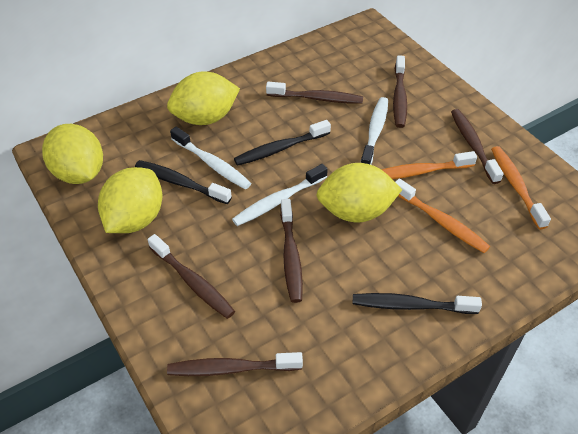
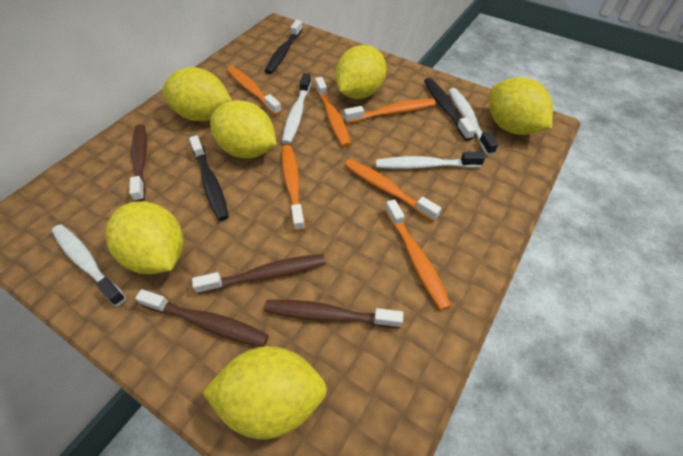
brown toothbrush: [148,234,235,319] [167,352,303,376] [266,82,363,104] [280,199,303,303] [393,55,407,128] [451,109,504,184] = 6 -> [129,124,147,202] [135,289,269,347] [192,254,326,294] [264,300,403,329] = 4
orange toothbrush: [382,151,477,179] [395,179,490,253] [491,146,551,230] = 3 -> [227,66,282,116] [282,145,305,232] [315,77,351,147] [344,98,435,123] [345,159,441,222] [385,199,451,310] = 6
white toothbrush: [170,127,252,189] [232,164,328,226] [361,97,388,165] = 3 -> [52,224,126,306] [282,73,311,144] [376,152,485,169] [449,88,498,155] = 4
yellow lemon: [42,124,103,184] [98,167,163,233] [167,71,240,125] [316,163,402,222] = 4 -> [105,201,184,274] [162,67,232,121] [202,346,327,440] [210,100,277,158] [335,45,387,99] [489,77,553,135] = 6

